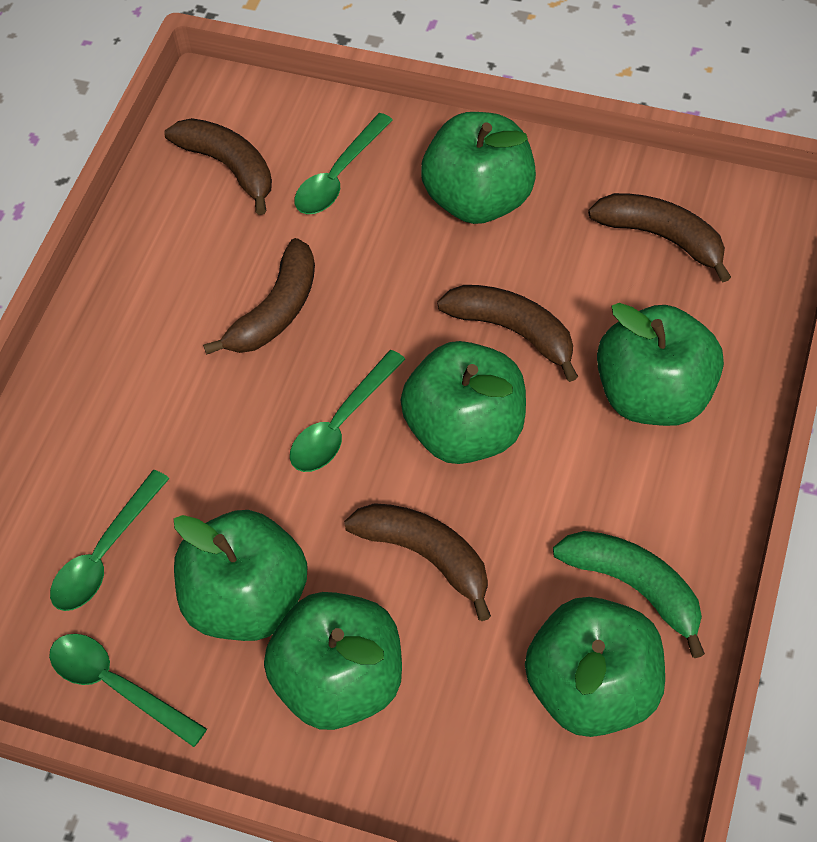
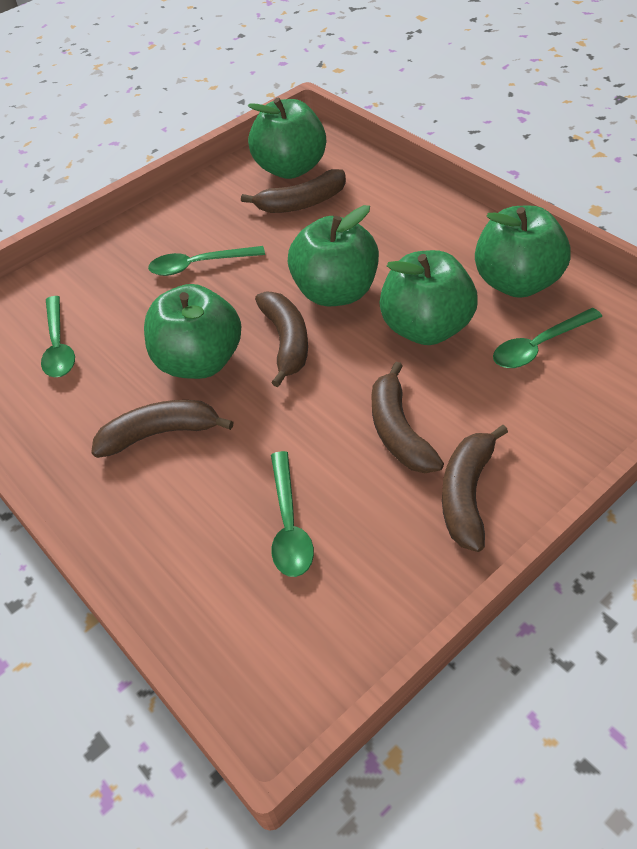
green apple: [174,510,307,641] [264,592,402,730] [400,341,526,464] [421,112,536,224] [525,597,665,737] [597,303,724,426] = 6 -> [144,284,241,379] [248,97,326,179] [288,205,379,306] [379,250,478,345] [475,206,571,298] = 5
green banana: [553,531,705,658] = 1 -> none = 0

